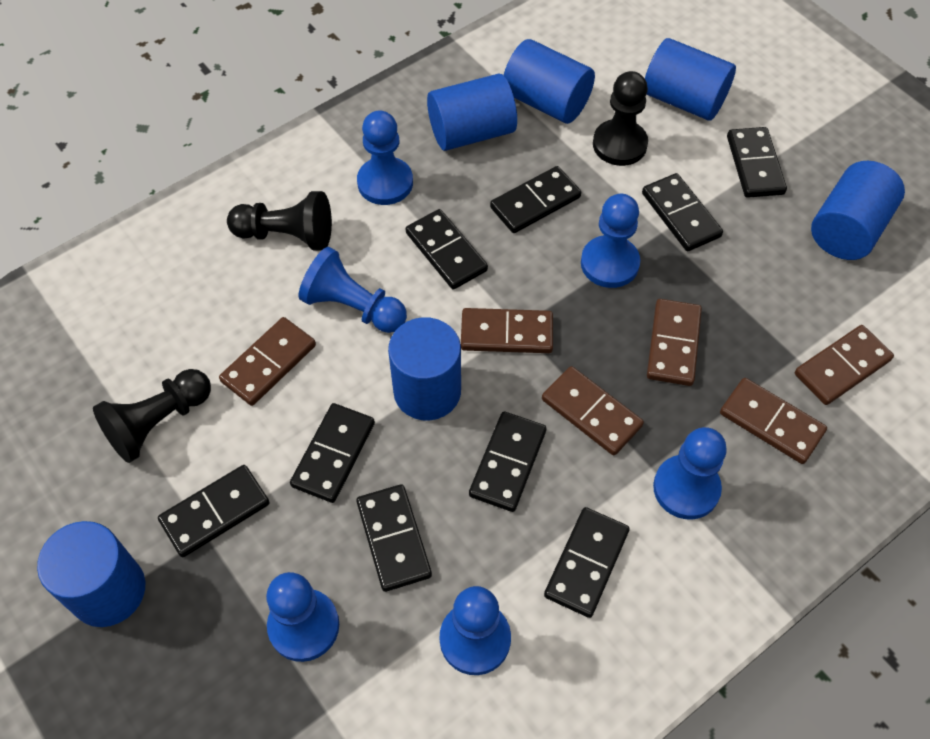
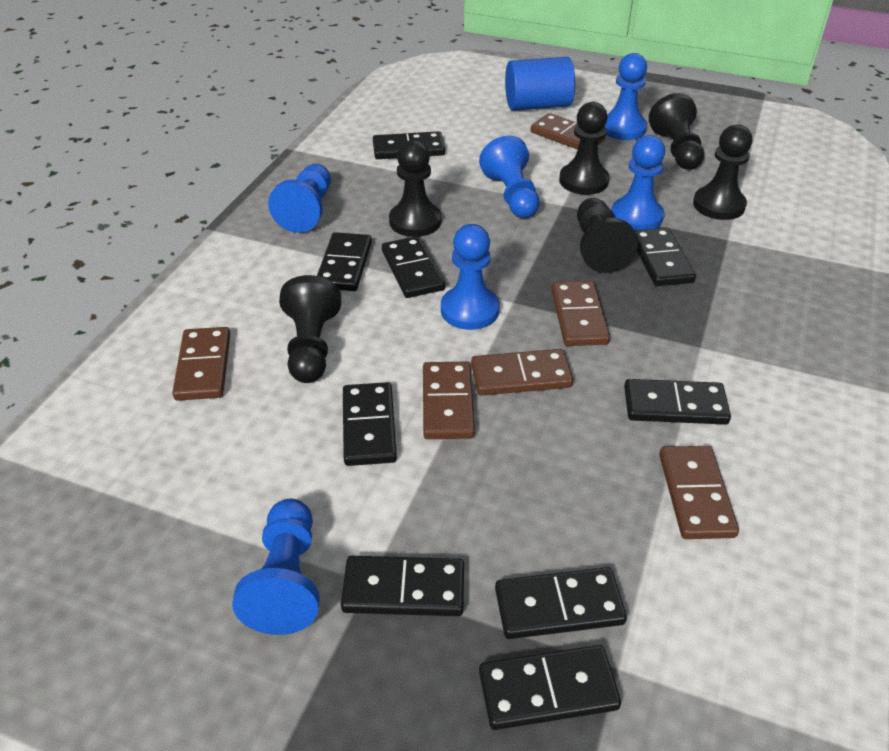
black pawn: [93,369,211,463] [227,191,332,251] [593,71,648,166] = 3 -> [279,275,341,383] [389,140,441,237] [559,102,609,195] [577,198,638,273] [649,93,704,170] [693,124,752,220] = 6
blue cylinder: [37,521,145,627] [388,317,461,421] [427,74,517,151] [504,39,595,124] [645,38,736,121] [811,161,905,260] = 6 -> [505,57,575,111] = 1

